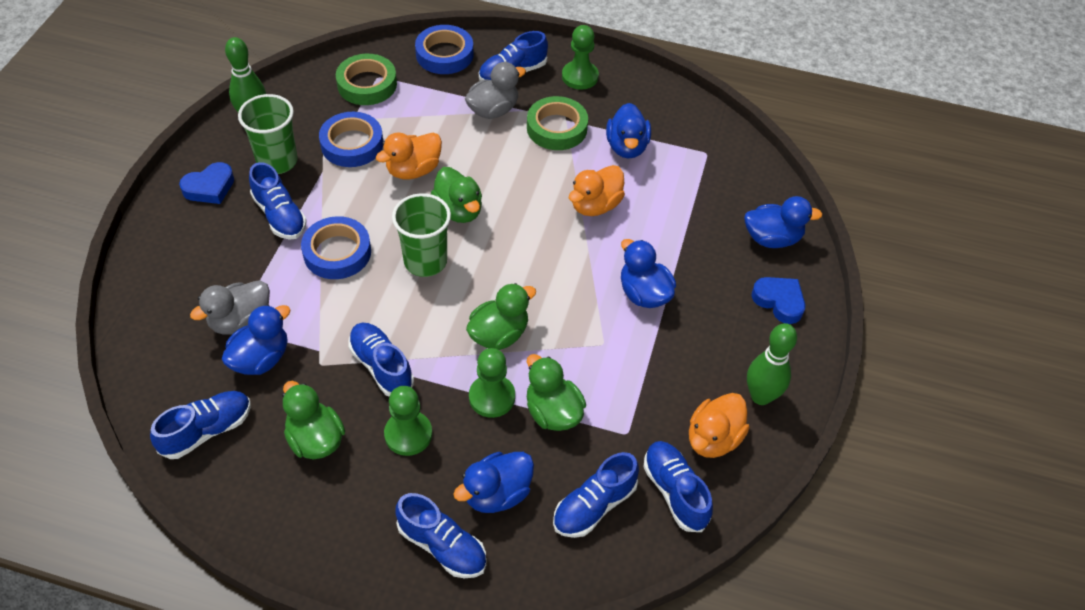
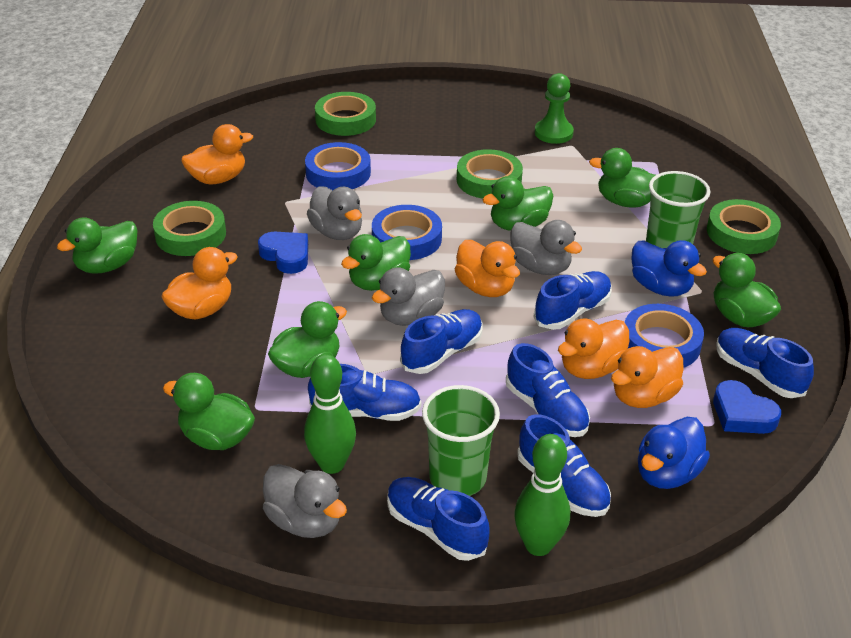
blue duck: [222,305,290,375] [454,452,534,513] [606,103,651,158] [621,239,676,308] [744,196,823,248] = 5 -> [631,240,707,297] [638,417,710,489] = 2
green duck: [282,381,345,459] [431,167,482,223] [466,283,536,350] [527,354,586,431] = 4 -> [57,217,138,274] [163,373,255,450] [268,301,347,378] [341,234,411,291] [482,176,553,231] [589,148,655,208] [712,253,781,327] = 7
green pawn: [384,386,432,456] [469,348,515,418] [562,25,599,90] = 3 -> [535,73,574,144] = 1
green tape: [336,54,397,105] [527,96,588,150] = 2 -> [153,201,226,256] [315,92,376,136] [457,149,523,199] [707,199,781,254] = 4
grey duck: [190,280,270,334] [465,62,526,119] = 2 -> [263,464,347,538] [307,186,362,240] [372,267,445,326] [510,220,582,275] = 4
orange duck: [376,133,442,179] [569,165,625,216] [689,393,750,458] = 3 -> [161,247,237,320] [181,124,253,185] [455,240,520,297] [558,318,629,379] [611,346,684,408] = 5

